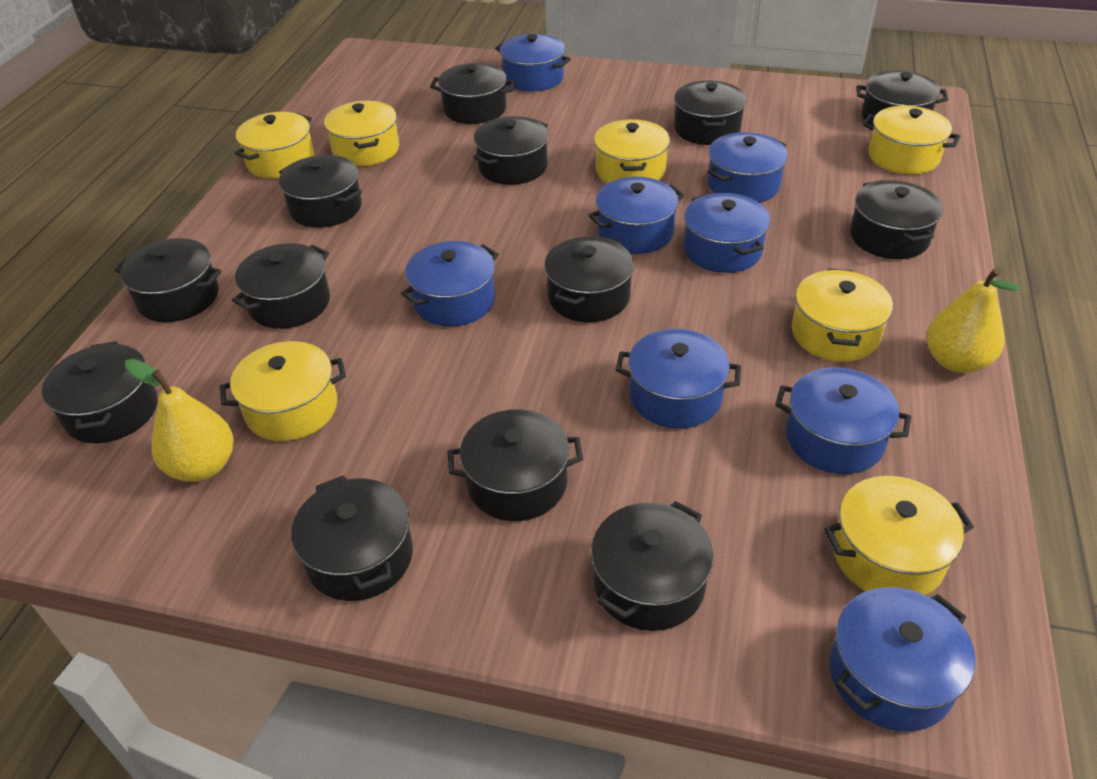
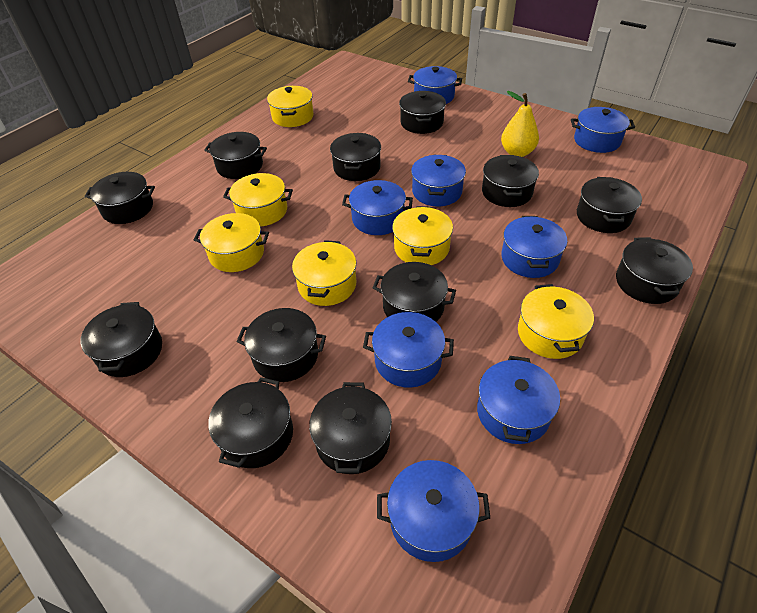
black pot: [42,341,158,443] [115,238,221,322] [232,243,330,329] [279,155,362,228] [291,475,413,601] [430,63,515,124] [448,409,583,521] [473,116,548,185] [544,236,634,322] [591,501,713,631] [674,80,747,145] [850,180,943,259] [856,71,948,126] = 13 -> [81,302,162,377] [85,172,155,224] [204,132,267,179] [208,377,293,468] [237,308,326,382] [309,382,392,474] [330,133,381,181] [373,262,456,322] [399,91,446,134] [482,155,539,207] [577,177,642,233] [616,237,693,304] = 12
yellow pear: [125,359,234,482] [927,267,1021,373] = 2 -> [501,91,539,157] = 1
yellow pot: [220,341,346,441] [235,112,315,179] [324,101,399,166] [594,119,670,183] [792,269,893,362] [824,476,974,595] [862,106,961,174] = 7 -> [194,213,269,272] [223,173,293,227] [267,86,314,127] [292,240,357,306] [392,206,453,265] [518,284,594,359] = 6

